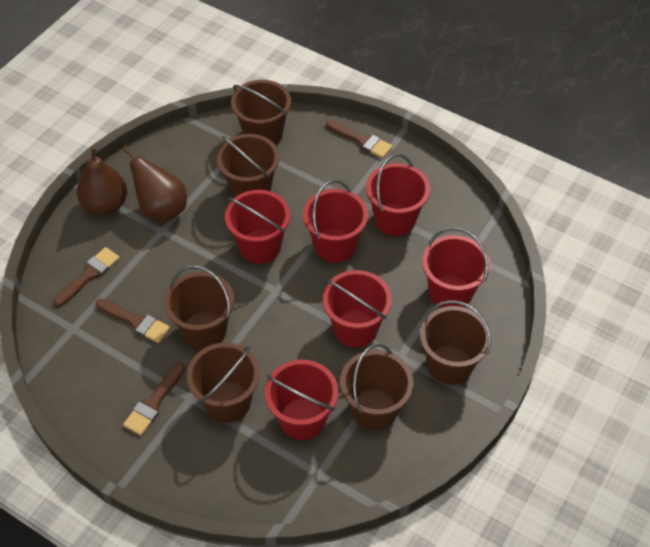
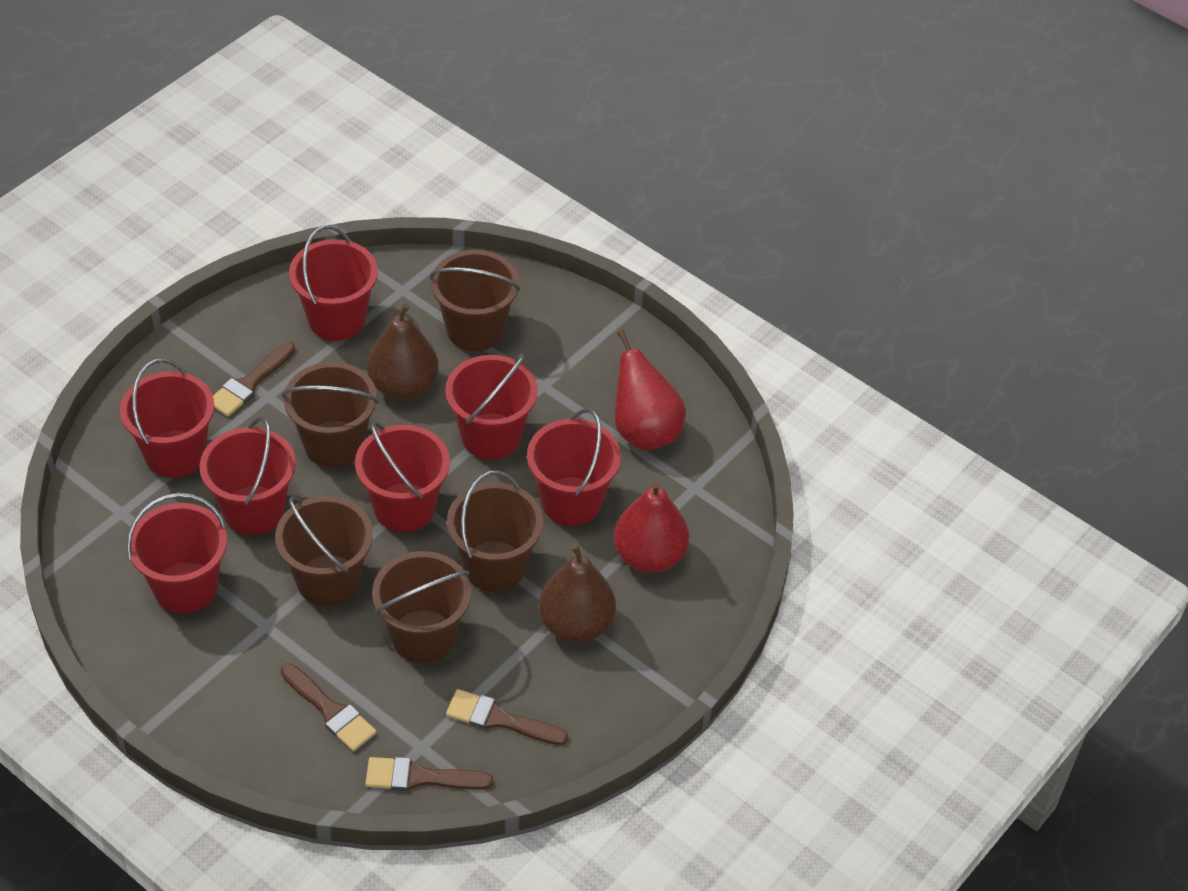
brown bucket: [165,265,234,349] [187,343,260,423] [217,134,279,198] [231,80,291,145] [340,343,414,430] [420,300,491,385] = 6 -> [275,496,373,606] [282,362,379,468] [372,551,471,663] [430,250,521,351] [447,470,543,592] = 5
red bucket: [225,190,290,264] [265,360,338,440] [303,180,368,263] [323,270,392,347] [366,154,430,236] [422,227,490,308] = 6 -> [120,358,215,478] [126,493,227,614] [200,417,296,535] [289,225,378,341] [355,422,450,532] [446,354,538,460] [527,408,621,526] = 7
red pear: none = 0 -> [614,481,689,573] [615,330,686,450] = 2

